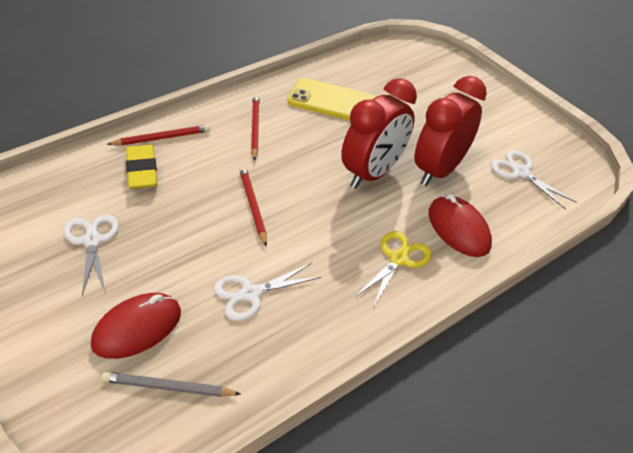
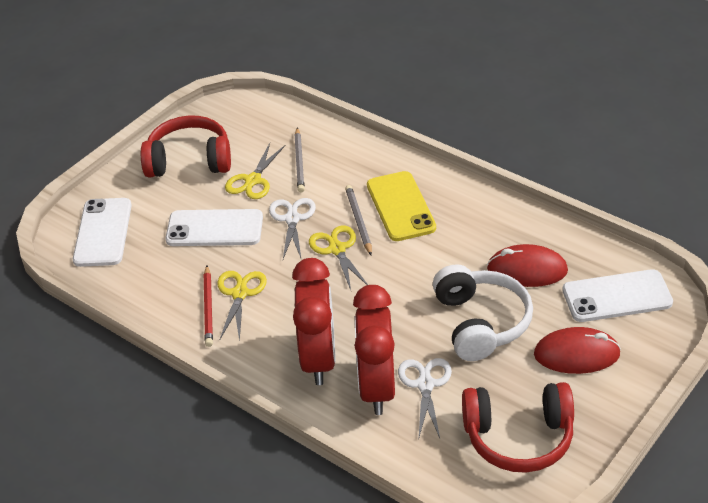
grey pencil: [102,372,240,397] = 1 -> [294,128,305,193] [345,185,372,255] = 2
red headphones: none = 0 -> [141,116,231,177] [462,382,574,473] = 2
red pencil: [106,125,210,146] [239,166,267,246] [251,95,260,161] = 3 -> [204,266,213,347] = 1
white headphones: none = 0 -> [433,264,533,361] = 1
white phone: none = 0 -> [73,198,132,267] [165,209,263,246] [562,269,673,322] = 3
white scissors: [64,214,119,295] [214,263,321,321] [491,150,576,210] = 3 -> [269,198,316,260] [398,358,452,438] = 2
yellow eraser: [126,145,157,189] = 1 -> none = 0
yellow scissors: [355,231,432,308] = 1 -> [217,271,267,342] [225,143,286,199] [309,225,368,290] = 3

